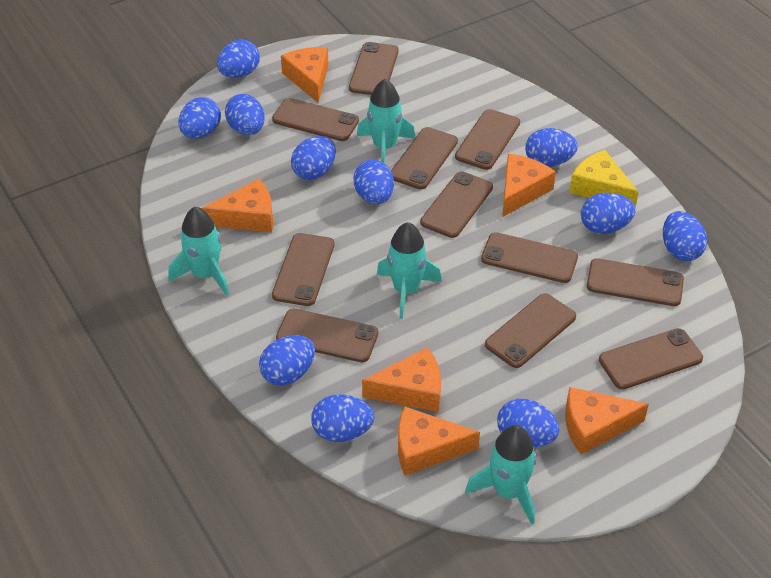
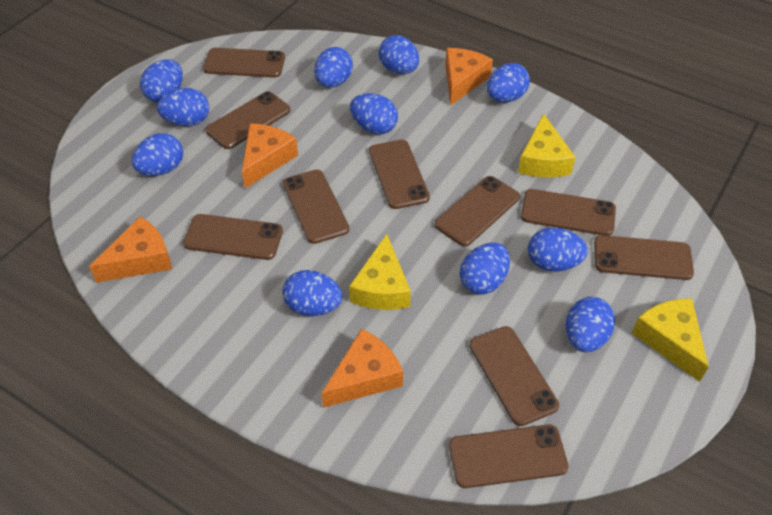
brown phone: [272,98,359,141] [272,233,335,306] [276,309,378,362] [349,42,399,95] [391,127,458,189] [420,171,493,238] [455,109,520,170] [481,232,578,283] [485,293,576,368] [587,258,684,306] [599,328,703,389] = 11 -> [183,214,283,260] [203,48,285,78] [206,91,291,149] [283,170,349,244] [369,140,430,209] [435,176,520,246] [449,424,568,488] [469,326,559,426] [521,189,616,236] [594,235,694,280] = 10
orange cheese: [202,179,273,233] [281,47,329,103] [362,347,441,412] [398,406,480,476] [502,154,556,217] [565,387,649,454] = 6 -> [89,217,172,283] [242,123,298,188] [321,329,403,408] [445,48,493,106] = 4
turquoise rocket: [168,207,229,296] [357,79,415,163] [377,222,442,319] [465,425,536,525] = 4 -> none = 0
yellow cheese: [569,150,639,208] = 1 -> [349,234,411,310] [518,113,576,177] [632,298,709,382] = 3

